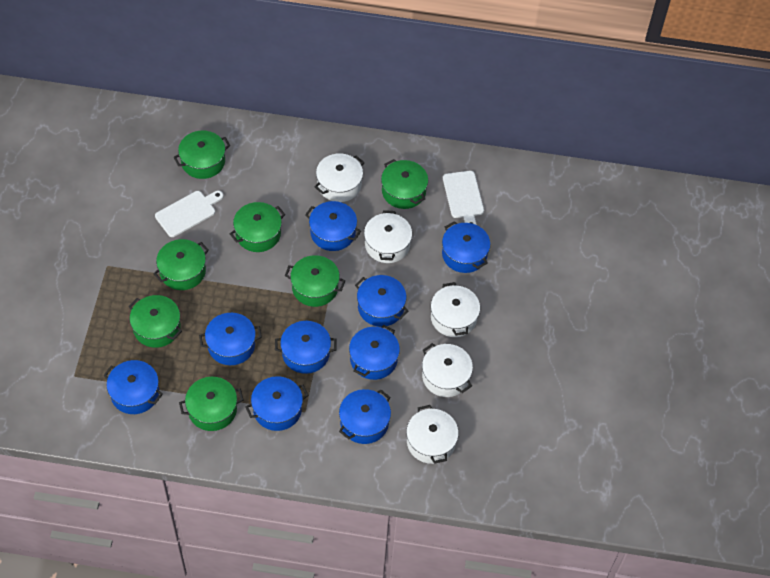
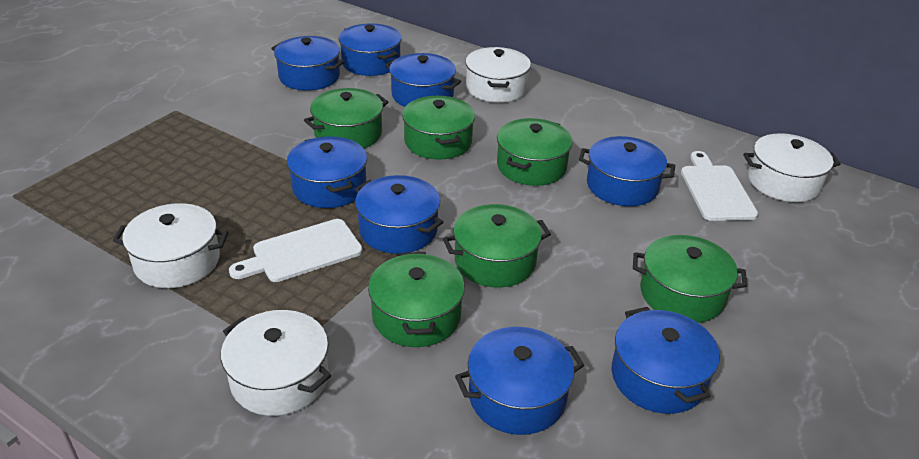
blue pot: [103,360,163,414] [199,313,262,365] [246,376,309,431] [275,321,337,374] [305,201,361,251] [339,389,391,444] [349,325,400,380] [355,275,409,327] [442,221,490,273] = 9 -> [271,36,344,91] [287,136,367,208] [338,23,402,76] [355,175,443,254] [385,53,461,107] [455,327,584,435] [579,136,675,206] [612,307,720,414] = 8
green pot: [129,295,182,348] [153,239,209,290] [173,131,230,179] [179,377,244,431] [230,202,285,252] [285,255,345,307] [381,159,428,209] = 7 -> [304,88,388,148] [368,252,465,347] [402,96,475,160] [443,204,551,287] [497,118,573,186] [633,235,747,323] = 6
white pot: [314,153,364,202] [364,210,412,263] [406,405,459,464] [422,343,473,397] [431,282,480,337] = 5 -> [113,203,229,288] [221,310,331,416] [465,47,531,103] [743,133,841,202] = 4

